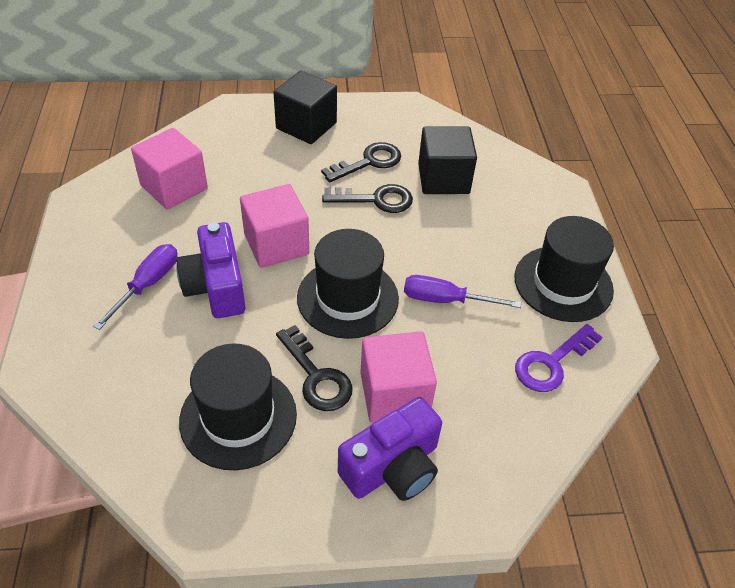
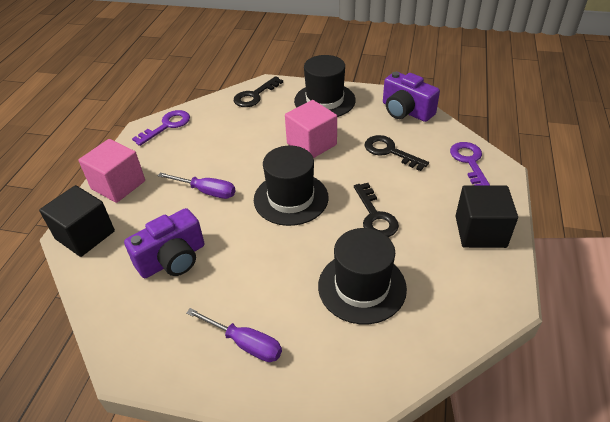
pink cube: [131,128,208,210] [240,184,309,268] [360,331,437,423] = 3 -> [78,139,145,203] [285,100,337,158] = 2
purple key: [515,324,603,392] = 1 -> [132,110,190,146] [450,142,490,185] = 2

